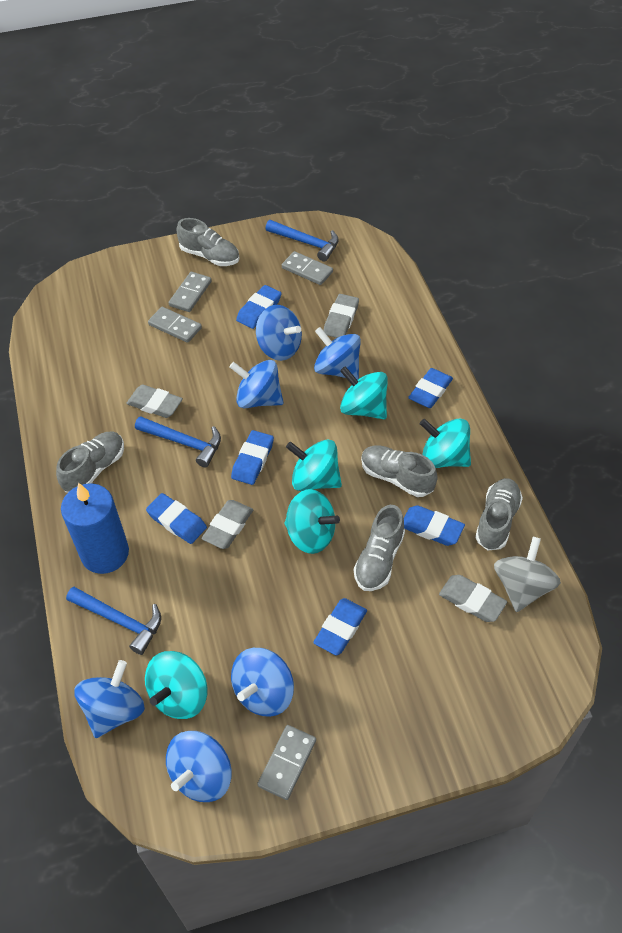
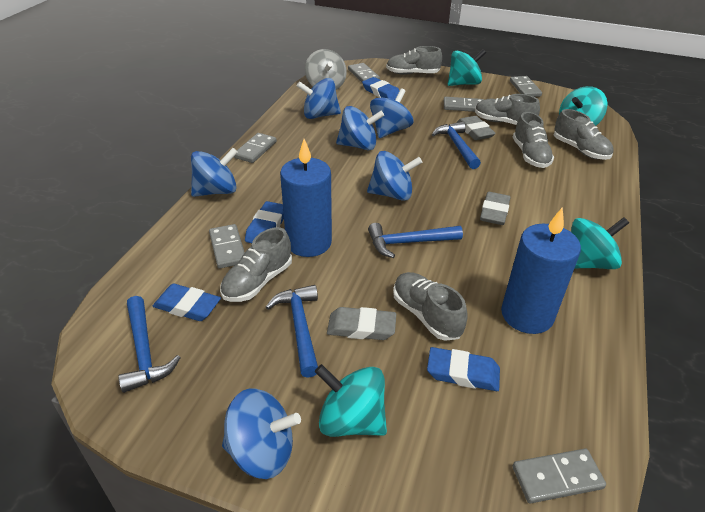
blue candle: [61,483,129,574] = 1 -> [280,139,332,257] [501,208,581,334] = 2
blue eraser: [146,493,207,544] [231,430,274,485] [236,285,282,329] [313,598,367,656] [404,505,465,546] [408,368,453,408] = 6 -> [153,283,221,321] [245,201,284,243] [362,77,399,100] [427,347,500,391] = 4
blue hammer: [66,587,161,655] [135,416,221,468] [266,220,339,261] = 3 -> [118,296,181,393] [266,285,318,378] [368,223,463,258] [432,122,481,169] = 4
grey domino: [148,307,202,343] [169,272,212,312] [257,725,316,800] [282,251,333,285] = 4 -> [209,224,245,269] [234,133,277,163] [348,63,380,82] [444,97,484,112] [510,76,542,97] [513,449,606,504] = 6
grey eraser: [126,384,183,418] [201,500,253,549] [323,294,359,338] [439,575,507,622] = 4 -> [327,307,396,340] [457,116,496,140] [480,192,511,225] = 3
grey shoe: [56,431,124,492] [177,218,240,266] [354,505,405,591] [361,445,438,497] [475,478,523,550] = 5 -> [220,227,292,302] [386,46,442,75] [393,272,468,341] [475,94,540,125] [513,112,554,168] [554,109,613,160] = 6
turquoise spinning top: [145,651,208,719] [284,489,340,554] [286,440,342,491] [340,366,388,419] [420,419,471,468] = 5 -> [315,364,387,437] [448,49,486,86] [559,86,607,126] [571,217,629,269] = 4

